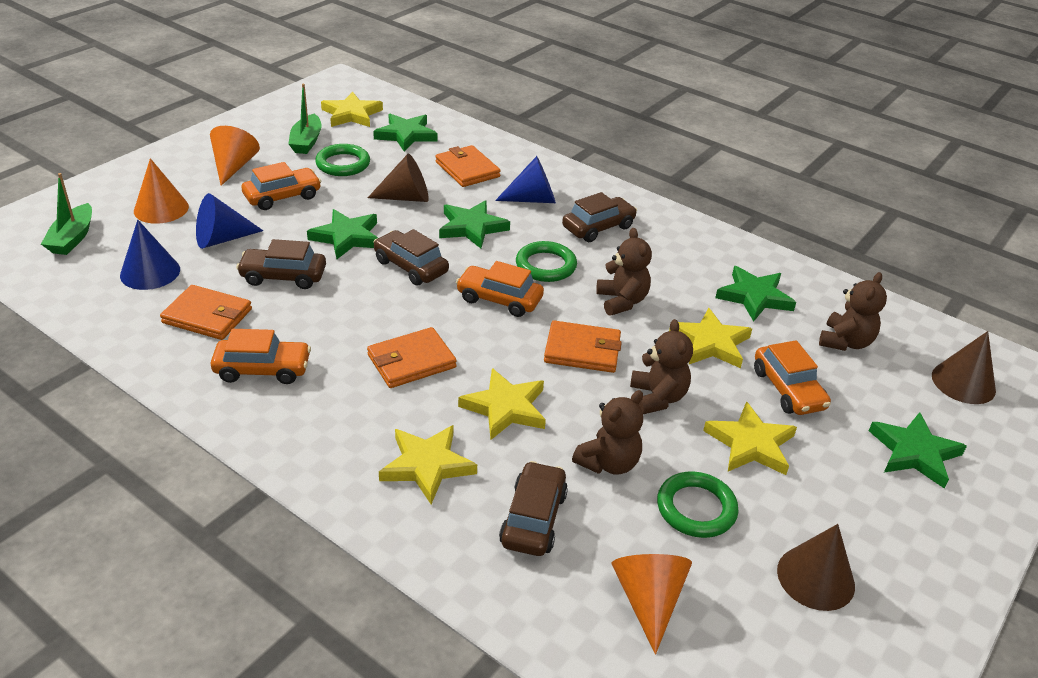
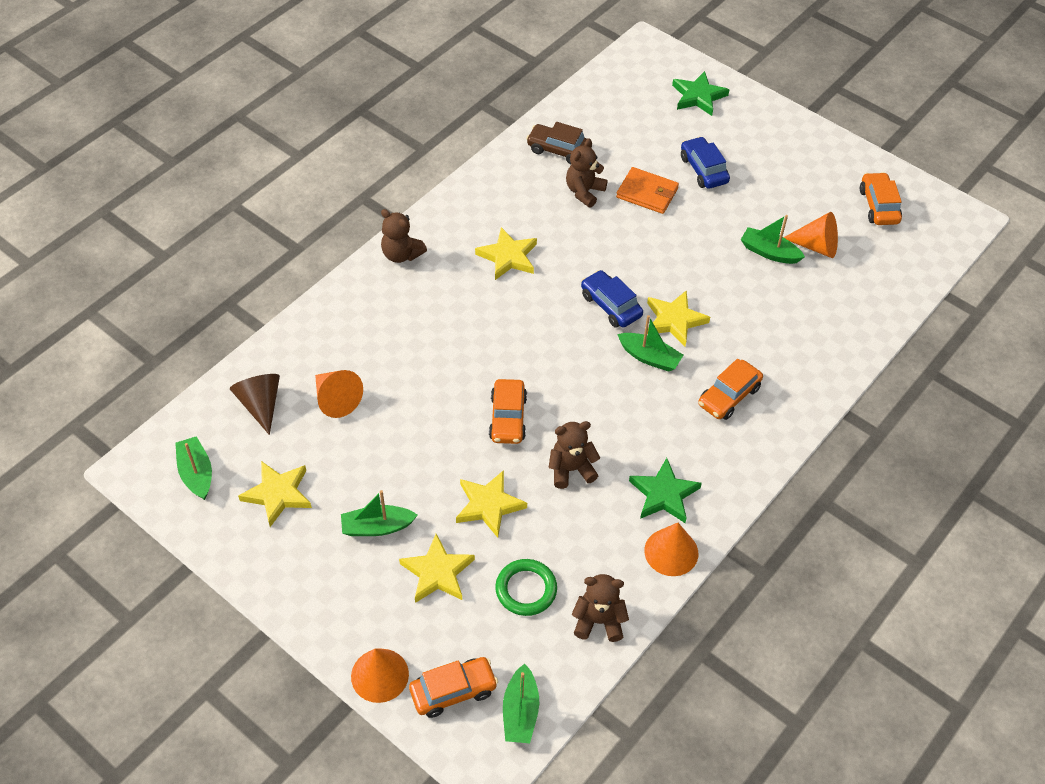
blue car: none = 0 -> [581,270,643,328] [681,136,730,189] = 2
blue cone: [120,220,180,290] [196,193,263,249] [495,156,556,203] = 3 -> none = 0
brown car: [236,239,326,289] [373,229,449,285] [499,461,568,556] [562,192,637,242] = 4 -> [526,122,592,164] = 1
brown cone: [368,154,429,202] [777,524,855,611] [932,331,996,404] = 3 -> [230,374,280,435] = 1
green boat: [41,173,92,255] [288,84,322,154] = 2 -> [175,436,212,500] [341,490,418,536] [503,664,539,743] [617,315,683,372] [741,215,805,264] = 5
green ring: [315,144,370,176] [516,241,577,282] [657,471,739,538] = 3 -> [495,559,557,616] = 1
green star: [307,209,378,259] [373,114,438,152] [439,200,510,249] [715,266,796,322] [869,412,967,488] = 5 -> [629,458,702,523] [672,71,730,116] = 2
orange cone: [134,158,189,224] [210,126,260,186] [611,554,692,654] = 3 -> [315,370,363,418] [351,649,409,703] [644,523,698,576] [783,212,838,258] = 4
orange wallet: [160,285,252,340] [367,327,457,388] [435,145,501,187] [544,321,622,373] = 4 -> [616,167,679,214] = 1

